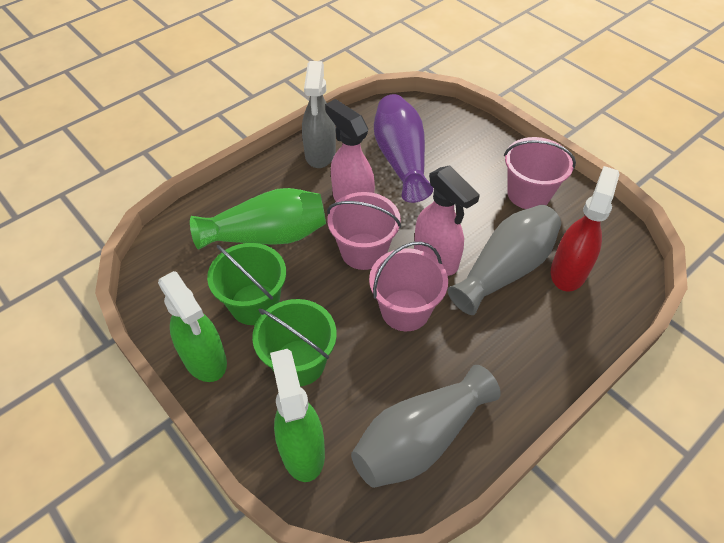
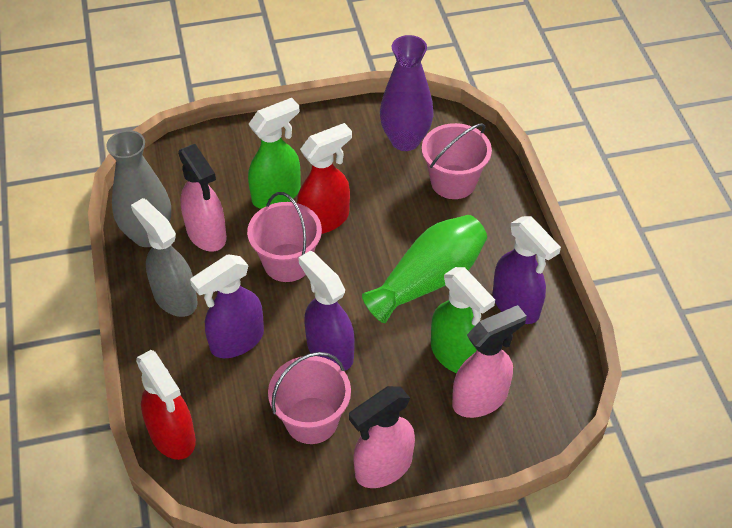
green bucket: [207,243,286,325] [252,299,337,386] = 2 -> none = 0
grey vase: [351,365,501,488] [448,205,561,315] = 2 -> [106,130,171,247] = 1
pink spray bottle: [325,99,375,201] [414,165,480,276] = 2 -> [178,144,227,252] [349,386,415,488] [452,305,527,418] = 3
purple spray bottle: none = 0 -> [190,254,264,358] [298,250,355,371] [492,216,561,324] = 3
red spray bottle: [551,166,620,292] = 1 -> [136,350,196,460] [297,123,352,234] = 2

